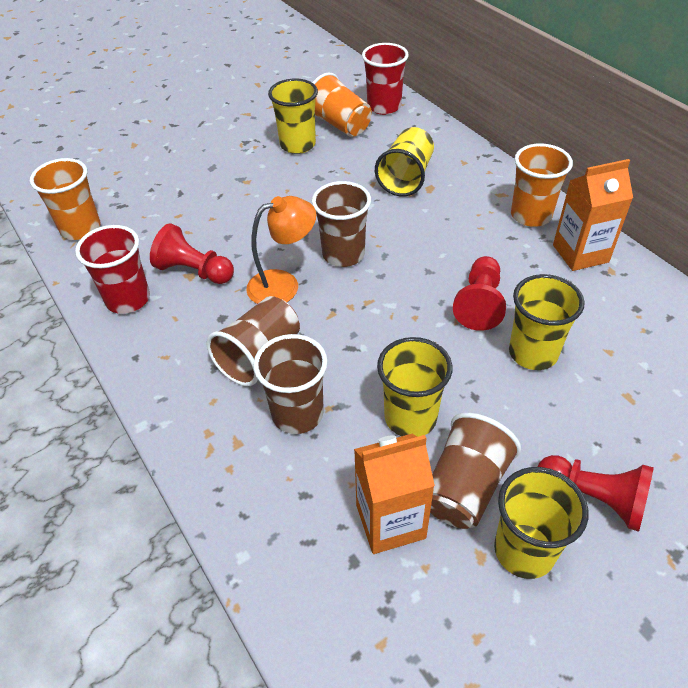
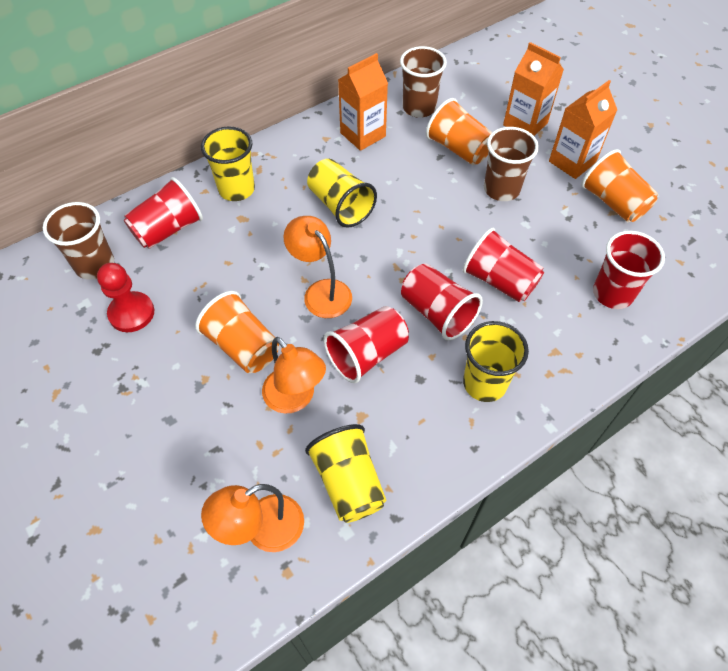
brown cup: [206,296,300,387] [253,334,328,434] [312,181,371,267] [430,413,521,529] = 4 -> [43,202,114,280] [400,46,447,118] [484,127,539,201] = 3
orange carton: [354,433,435,554] [553,159,633,271] = 2 -> [338,53,388,151] [503,42,564,136] [549,80,617,179] = 3
orange lamp: [246,196,316,304] = 1 -> [201,484,304,552] [262,337,326,413] [284,216,352,318] = 3
red cup: [75,225,150,314] [362,43,409,115] = 2 -> [124,177,203,249] [324,306,409,383] [401,264,483,341] [462,228,544,302] [593,231,665,309] = 5
red pawn: [150,224,234,284] [453,256,506,331] [538,455,654,532] = 3 -> [97,263,154,332] = 1
yellow cup: [268,78,318,154] [375,127,434,197] [377,337,452,437] [494,467,589,579] [509,274,585,370] = 5 -> [201,127,255,201] [305,424,386,523] [307,159,377,228] [463,321,529,402] = 4

